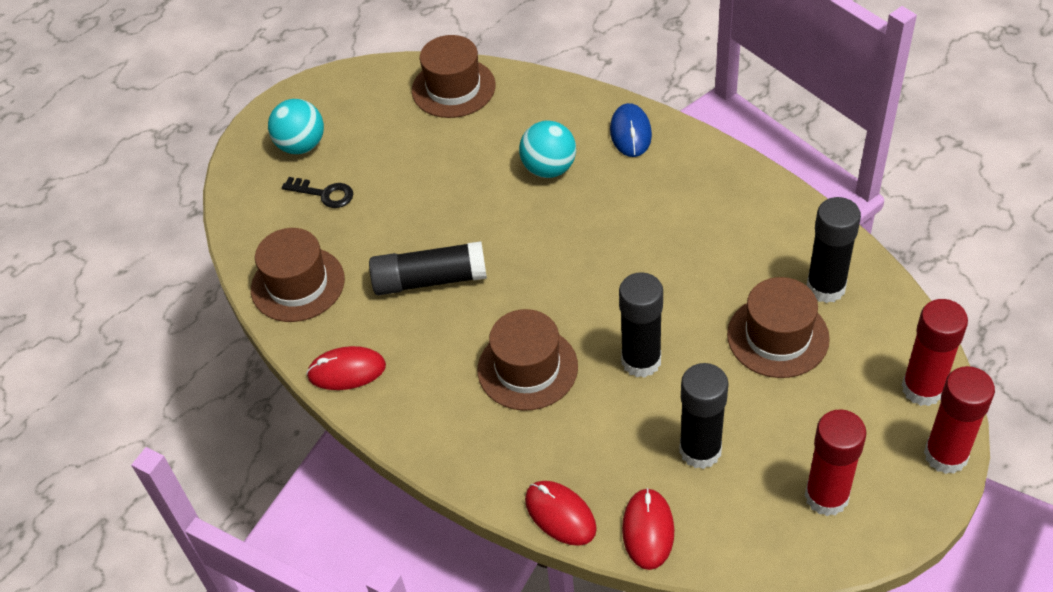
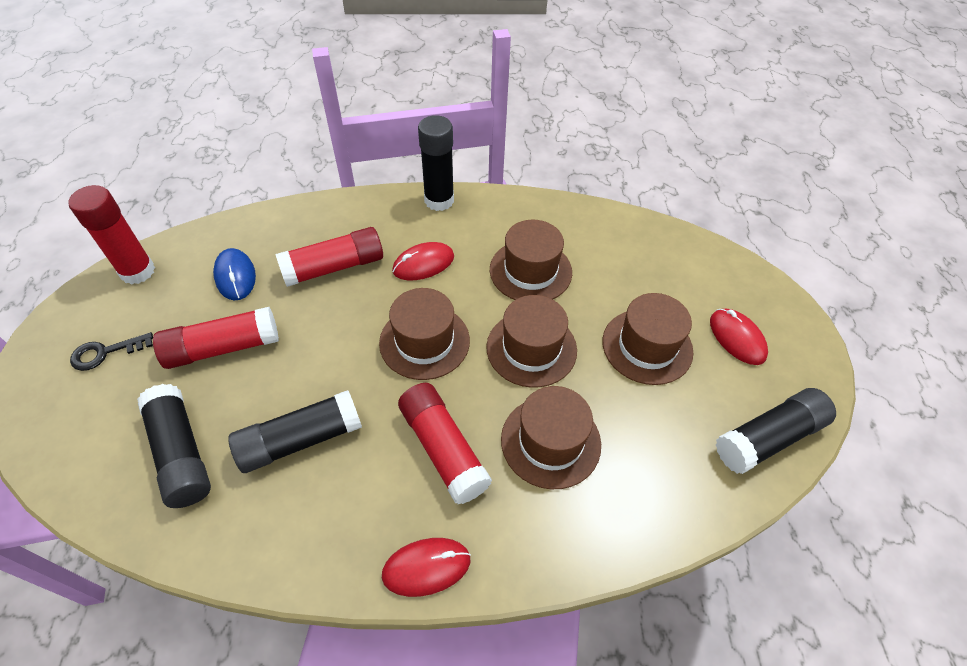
brown hat: [251,228,345,322] [412,35,496,118] [478,309,578,411] [727,277,830,378] = 4 -> [379,288,470,380] [486,295,577,388] [490,220,572,300] [501,386,601,489] [602,293,693,385] = 5
red glue stick: [805,409,866,516] [902,299,968,406] [924,366,995,474] = 3 -> [68,185,155,285] [153,307,279,369] [276,227,383,287] [398,383,492,504] = 4
turquoise ball: [268,99,324,154] [519,121,576,178] = 2 -> none = 0

